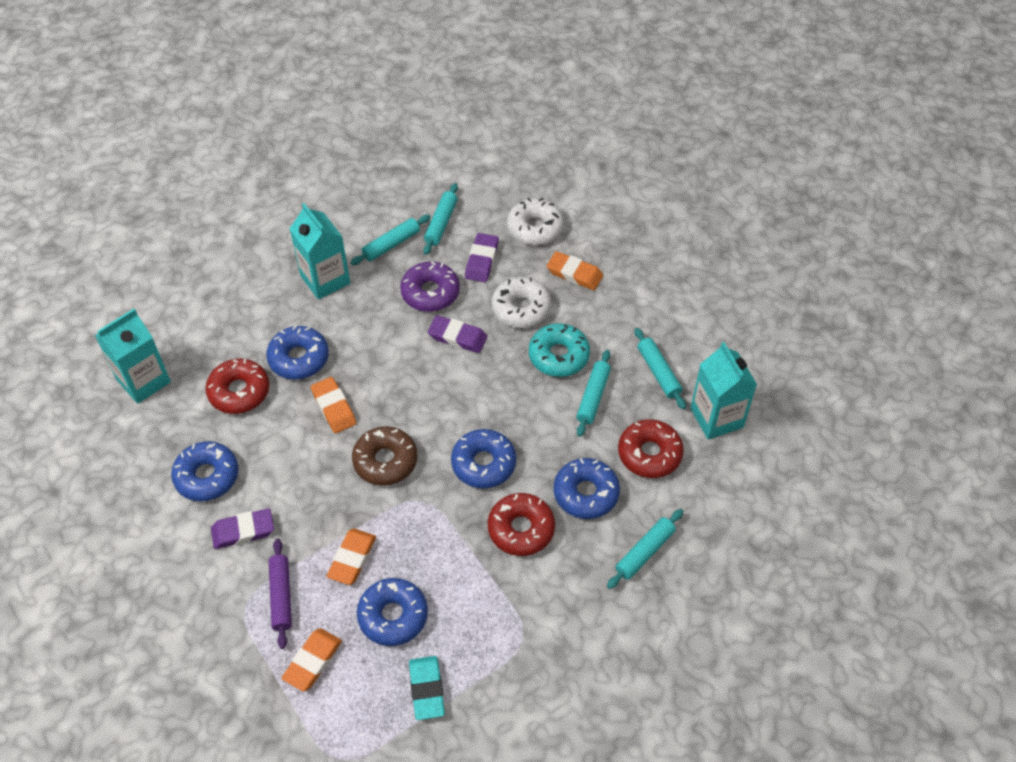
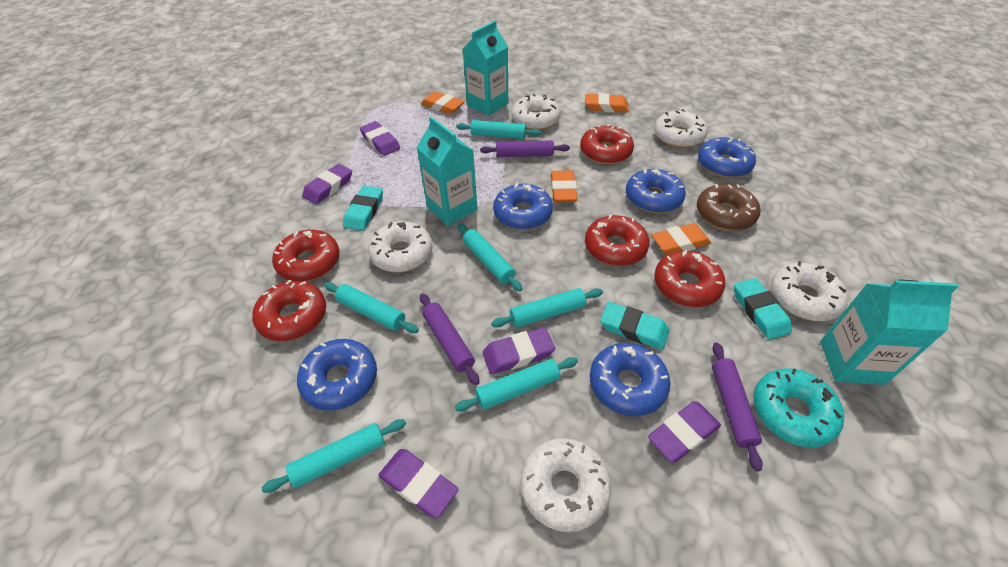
purple donut: [400,262,460,312] = 1 -> none = 0
purple eraser: [211,509,274,549] [428,315,487,353] [465,233,499,282] = 3 -> [302,164,352,205] [360,121,400,156] [378,449,459,519] [482,327,555,374] [648,401,721,463] = 5
purple rolling pin: [269,539,292,649] = 1 -> [420,293,480,385] [480,140,570,157] [712,342,763,471] = 3
red donut: [206,359,269,414] [488,493,555,556] [618,419,684,478] = 3 -> [252,280,326,341] [272,230,339,281] [580,124,634,164] [585,214,650,266] [654,250,725,307] = 5
turquoise eraser: [409,656,445,720] = 1 -> [343,186,383,231] [600,302,669,350] [734,278,792,340] = 3
turquoise rolling pin: [350,214,431,265] [423,183,458,255] [576,350,611,437] [607,509,683,589] [634,328,686,409] = 5 -> [261,419,406,493] [324,282,419,333] [455,357,578,412] [456,120,541,139] [458,224,523,291] [491,288,603,328] = 6
white donut: [491,277,551,328] [507,198,564,245] = 2 -> [368,221,433,272] [511,94,561,130] [520,438,611,532] [654,109,708,148] [771,262,848,321] = 5

